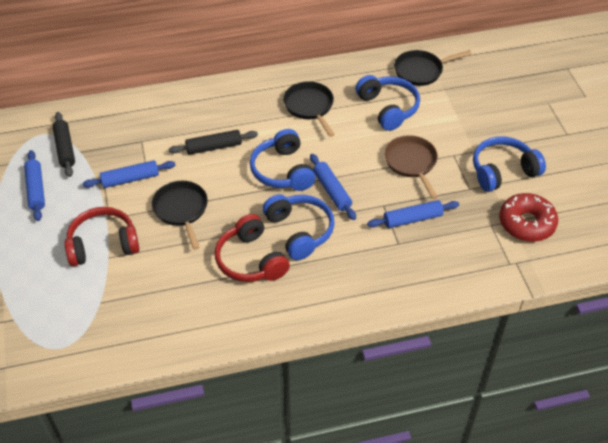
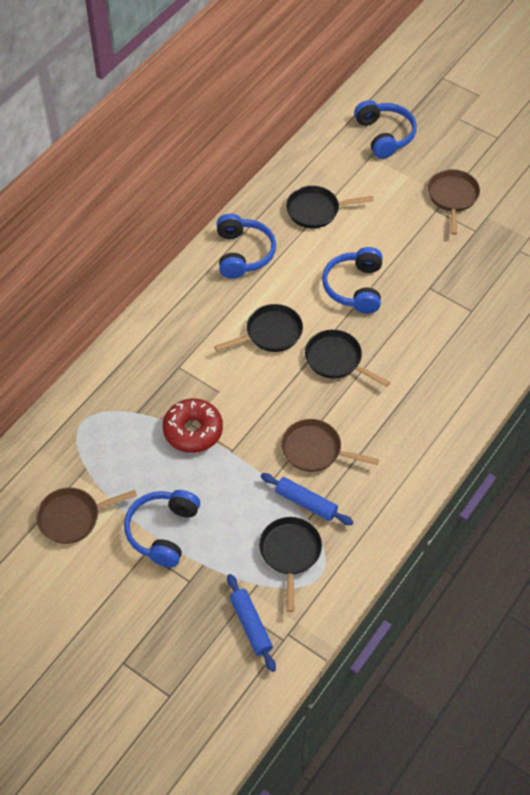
black pan: [152,181,208,250] [283,81,335,137] [394,50,472,86] = 3 -> [214,304,303,352] [259,517,322,612] [286,186,374,228] [305,330,390,387] = 4
black rolling pin: [53,112,75,177] [168,130,258,155] = 2 -> none = 0
blue rolling pin: [24,150,45,221] [82,160,175,188] [310,154,356,220] [367,200,459,228] = 4 -> [227,574,276,672] [261,473,353,525] = 2
brown pan: [384,135,438,199] = 1 -> [36,488,137,544] [281,419,379,472] [428,169,480,235] = 3
red headphones: [64,207,140,266] [215,214,290,282] = 2 -> none = 0

